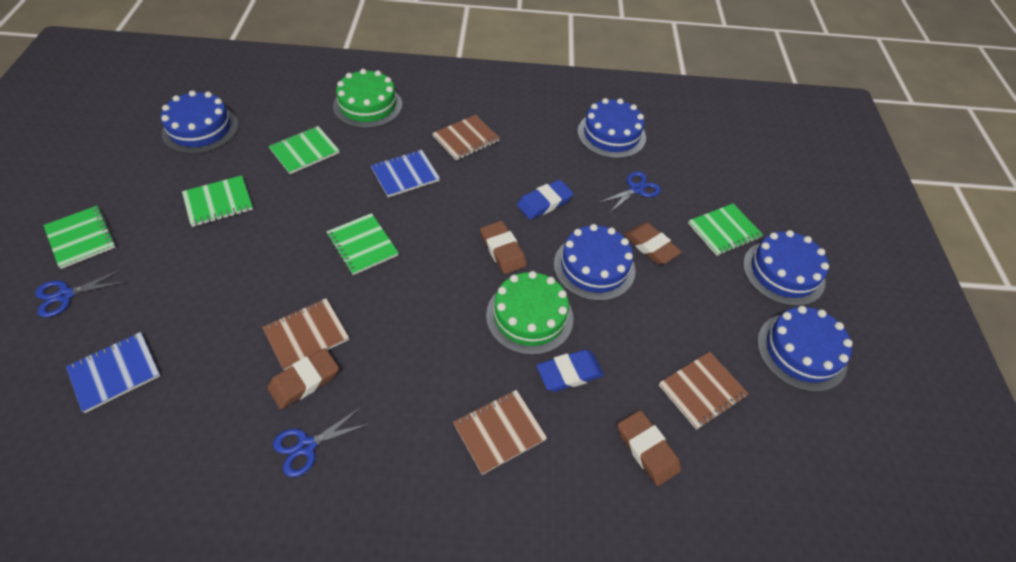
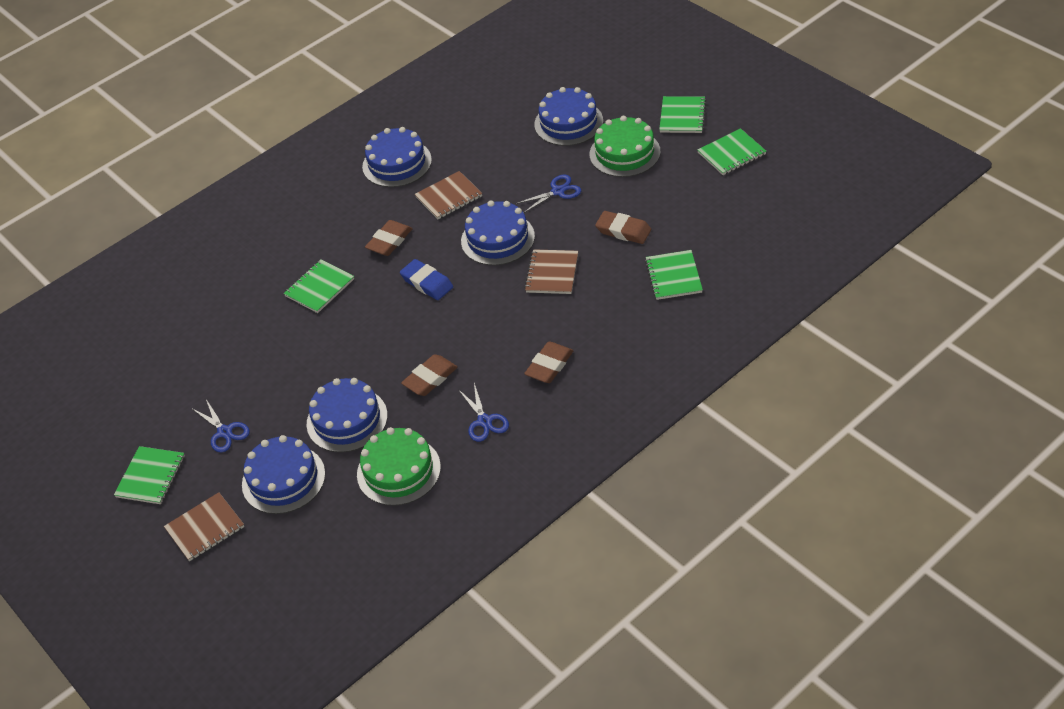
blue eraser: [517,180,573,220] [536,349,604,392] = 2 -> [400,259,453,300] = 1
blue notebook: [66,332,161,413] [371,150,440,197] = 2 -> none = 0
brown notebook: [262,298,349,370] [432,115,500,160] [453,390,547,475] [659,352,749,430] = 4 -> [164,492,244,561] [415,171,482,219] [524,249,578,294] = 3

